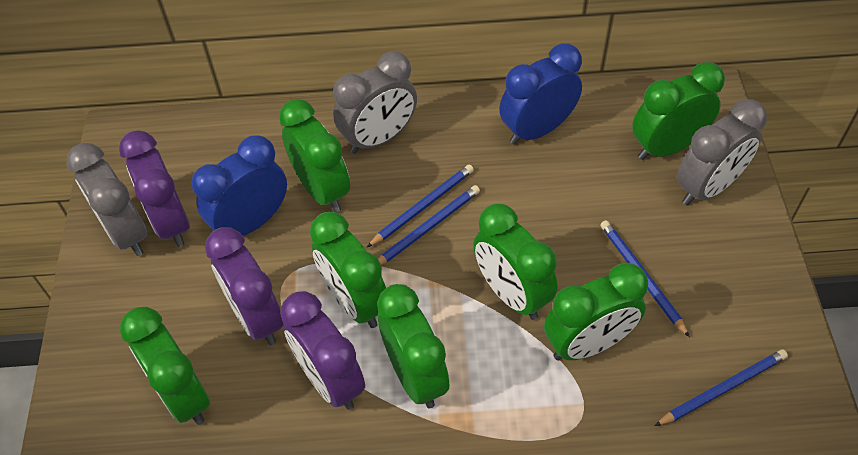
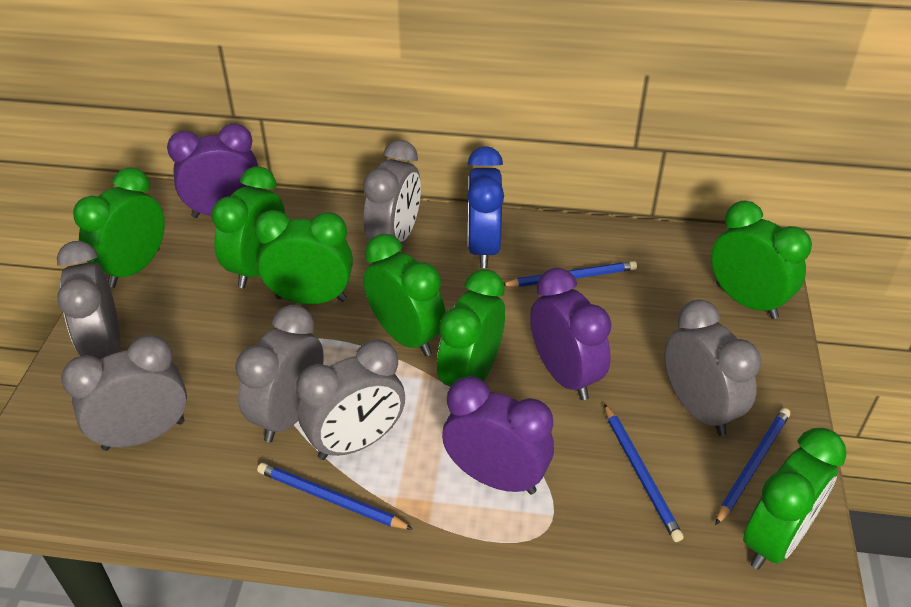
blue clock: [191,135,287,236] [499,43,582,145] = 2 -> [467,146,504,268] = 1
grey clock: [66,143,147,256] [333,51,417,154] [677,99,767,205] = 3 -> [57,241,120,359] [61,335,187,451] [235,305,324,442] [296,339,405,460] [363,140,421,244] [665,299,761,436] = 6

